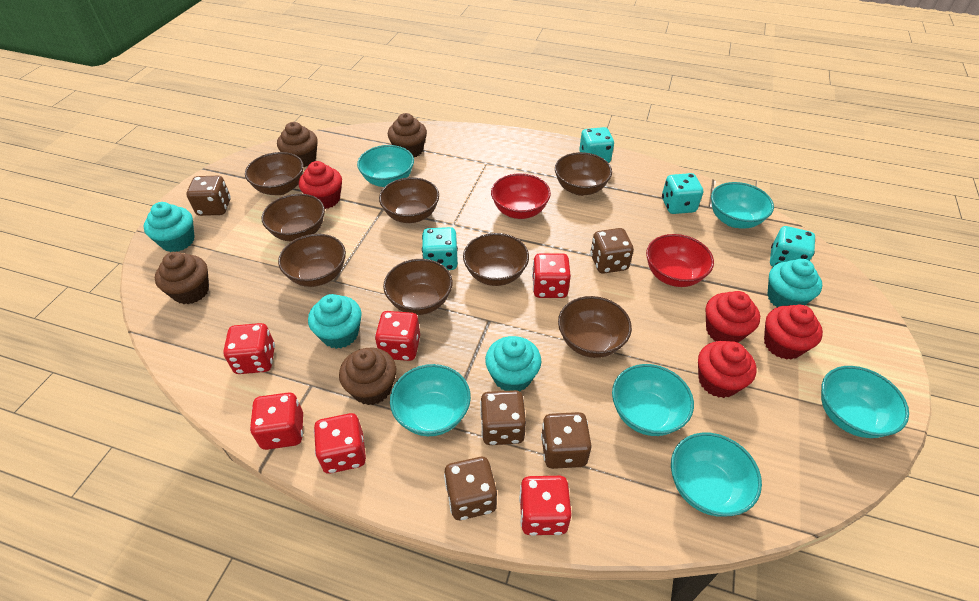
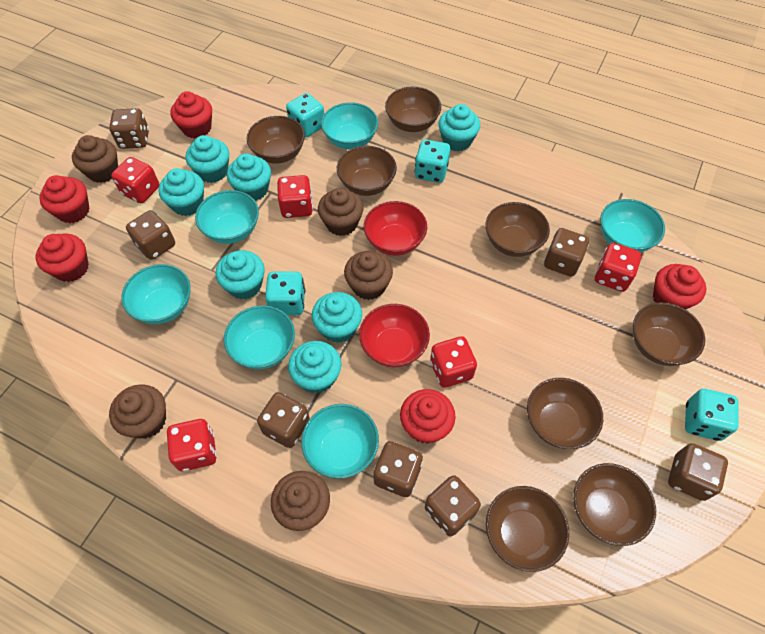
brown cupcake: [155,252,209,304] [277,122,317,167] [339,348,396,405] [388,113,427,157] = 4 -> [72,135,118,183] [109,384,166,439] [271,471,330,531] [318,188,363,236] [344,251,393,300] = 5
brown dice: [186,176,230,216] [444,457,497,520] [480,390,526,445] [541,412,592,469] [590,228,634,274] = 5 -> [109,108,149,149] [126,210,175,260] [257,392,310,448] [373,441,423,497] [425,475,481,536] [544,228,589,277] [668,443,728,501] = 7
red cupcake: [299,161,342,209] [698,341,757,398] [706,291,760,343] [764,305,823,360] = 4 -> [36,234,89,282] [39,175,90,223] [170,91,212,139] [400,389,456,444] [653,264,706,310] = 5
red dice: [223,323,275,374] [250,392,303,450] [314,413,366,474] [375,311,420,361] [519,476,572,536] [532,253,571,298] = 6 -> [111,157,159,203] [167,419,217,471] [277,175,313,218] [430,336,477,388] [595,243,642,292] = 5
turquoise cupcake: [144,202,195,252] [308,294,362,349] [485,336,541,391] [767,259,822,307] = 4 -> [159,168,204,216] [186,135,229,183] [215,250,265,299] [227,153,271,201] [288,341,341,393] [312,292,362,343] [438,104,480,152] = 7

